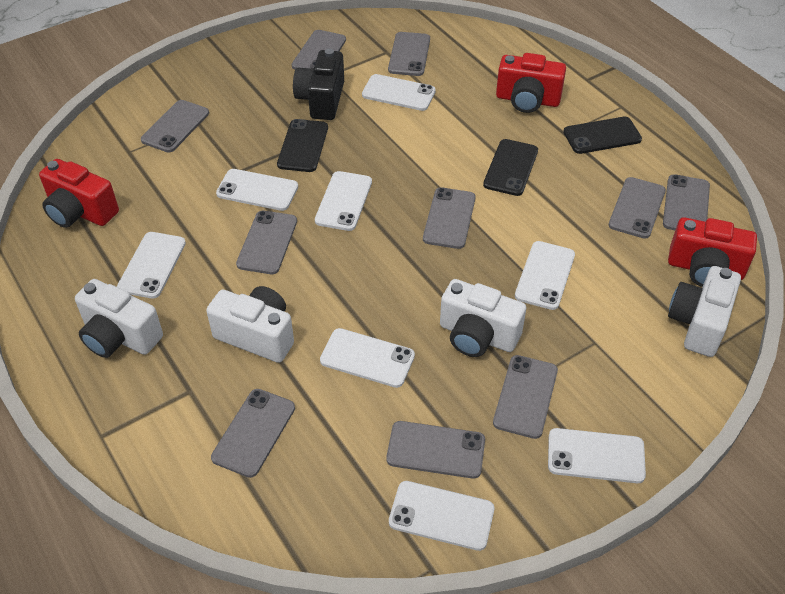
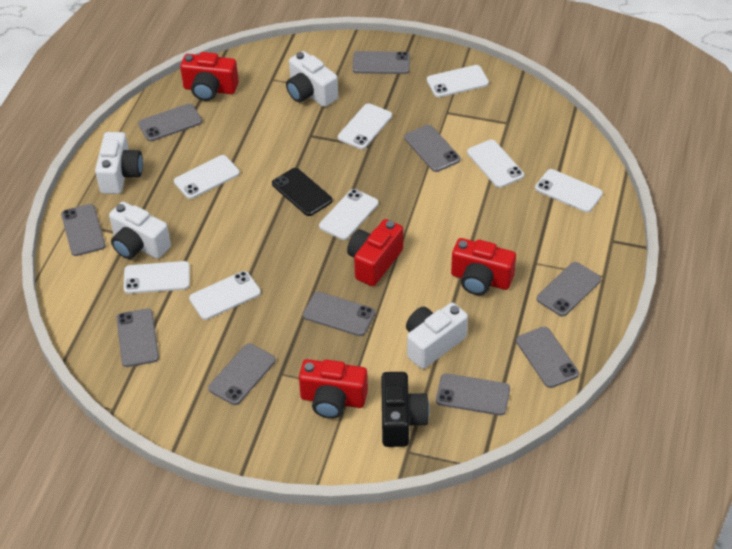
black phone: [277,119,328,172] [483,139,538,196] [563,117,642,154] = 3 -> [272,168,332,216] = 1
red camera: [39,159,119,228] [496,53,566,113] [668,217,757,287] = 3 -> [180,52,239,101] [299,359,368,419] [347,219,403,286] [451,238,516,295] = 4

